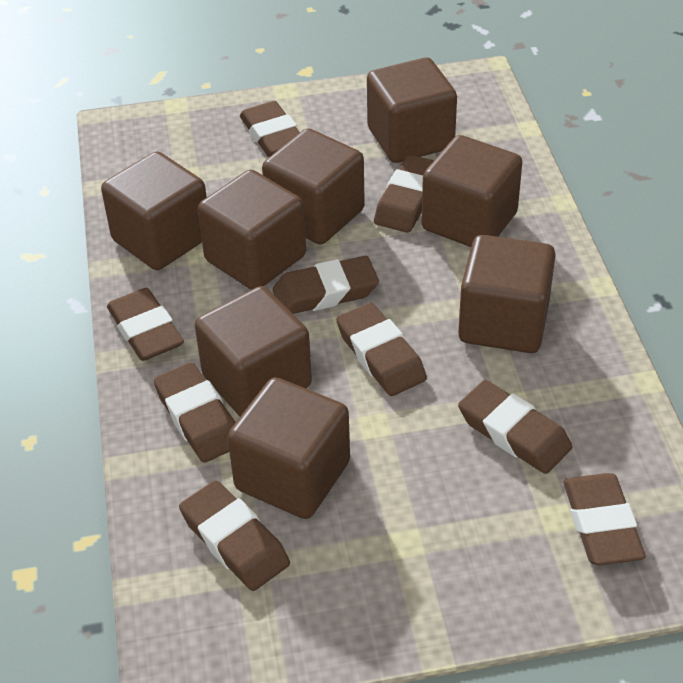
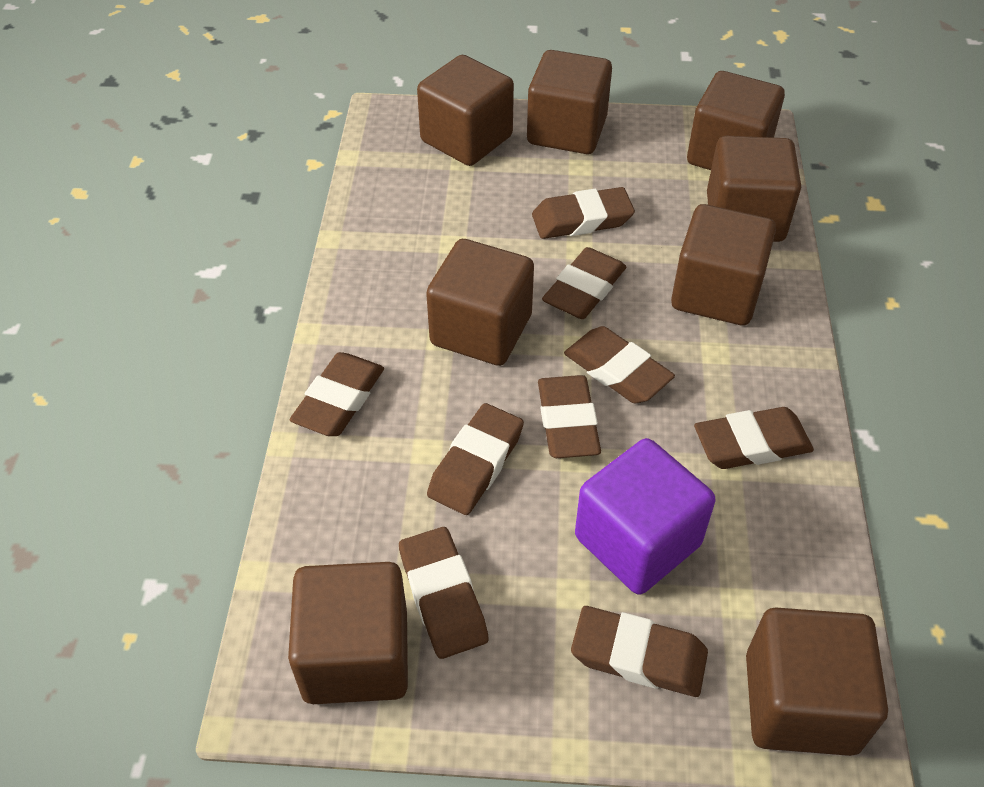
purple cube: none = 0 -> [575,438,715,595] = 1

